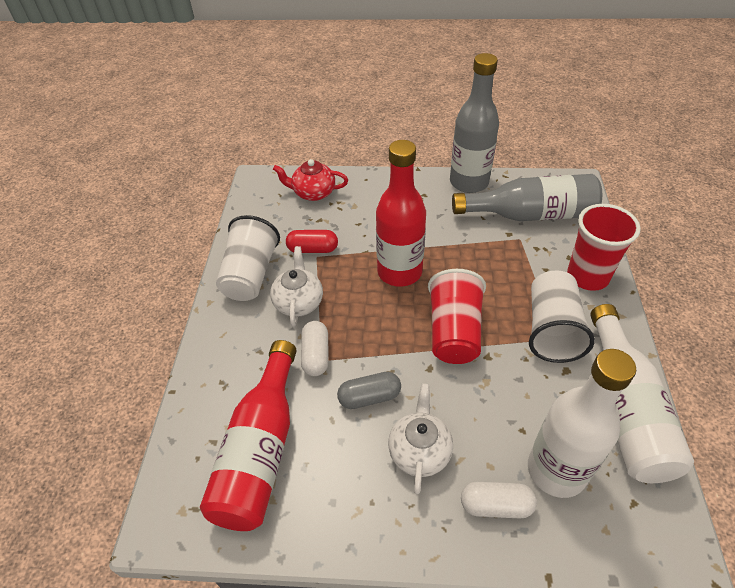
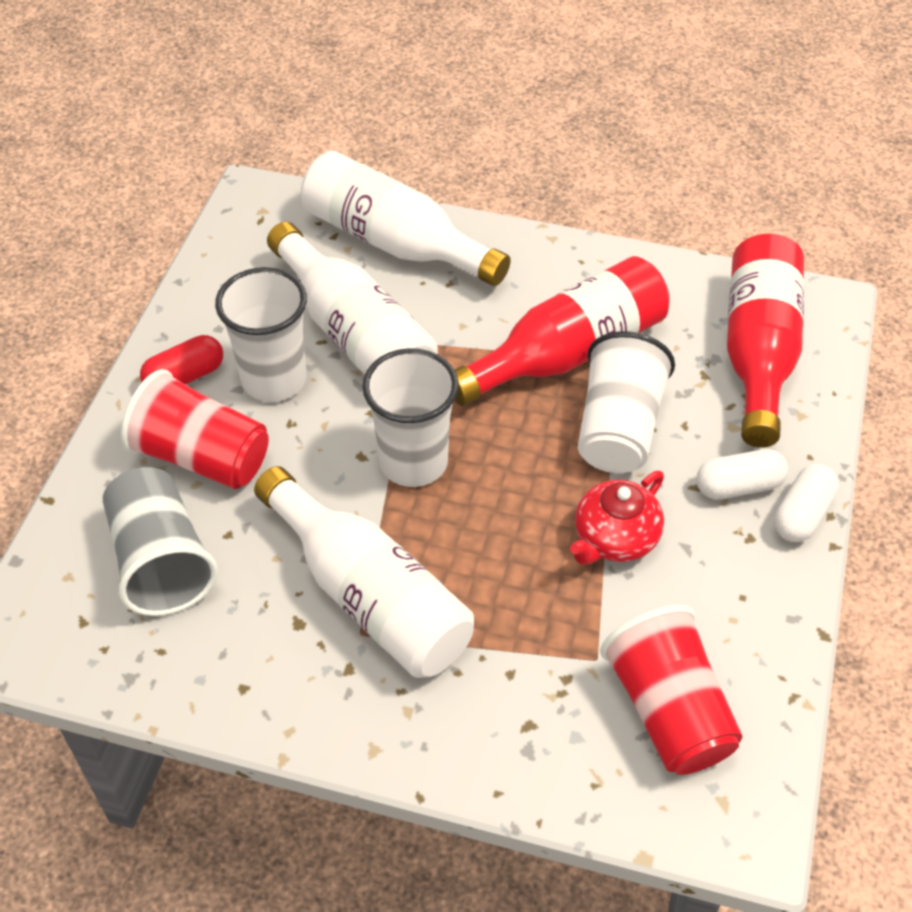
grey bottle: [450,53,499,193] [452,174,602,221] = 2 -> none = 0
grey capsule: [337,372,401,409] = 1 -> none = 0
grey cup: none = 0 -> [103,467,218,616] = 1
white bottle: [528,349,636,498] [590,304,694,483] = 2 -> [254,466,474,678] [267,222,438,374] [301,151,511,286] = 3
white cup: [216,215,280,301] [529,270,595,363] = 2 -> [215,267,307,402] [362,348,459,487] [578,331,675,473] = 3
white teapot: [270,246,323,327] [388,383,453,494] = 2 -> none = 0

